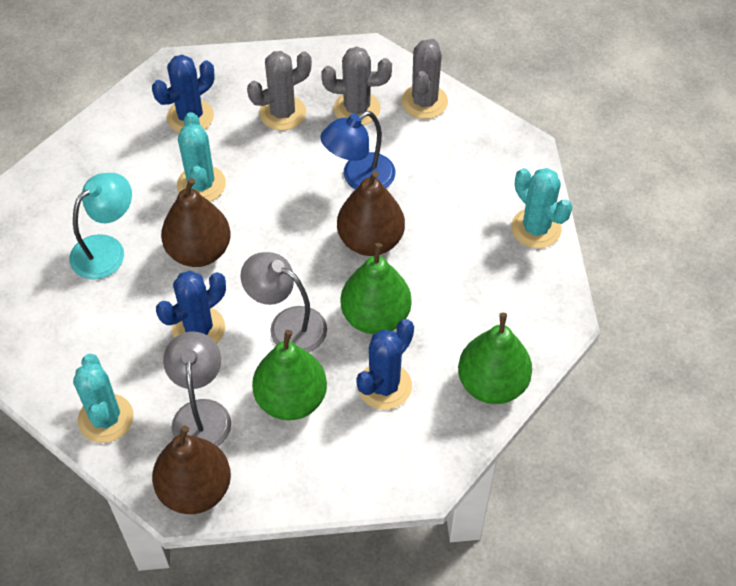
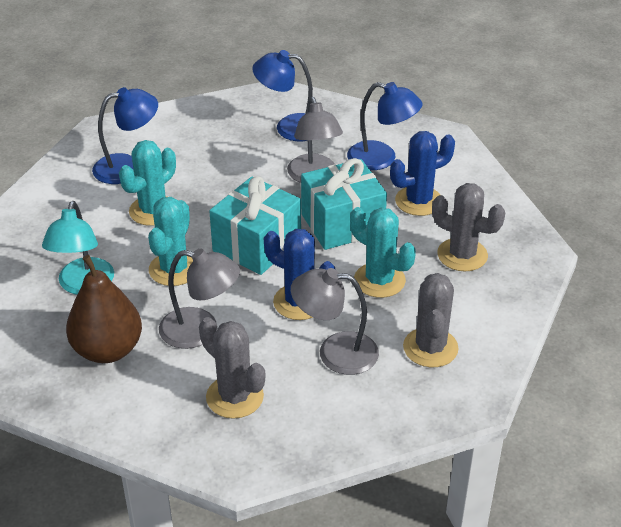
blue cactus: [152,55,215,133] [156,271,226,344] [356,319,414,410] = 3 -> [264,229,335,320] [390,131,455,216] = 2
blue lamp: [320,111,396,190] = 1 -> [92,87,158,184] [252,50,313,141] [347,82,422,170] = 3
brown pear: [152,425,231,514] [161,178,231,267] [337,171,405,256] = 3 -> [66,255,142,363] = 1
green pear: [252,330,327,420] [341,243,412,334] [458,313,532,404] = 3 -> none = 0
grey lamp: [163,331,231,447] [241,252,327,353] = 2 -> [159,248,240,349] [287,97,343,183] [291,268,379,375] = 3
turquoise gift: none = 0 -> [209,176,301,275] [301,158,387,250] = 2

